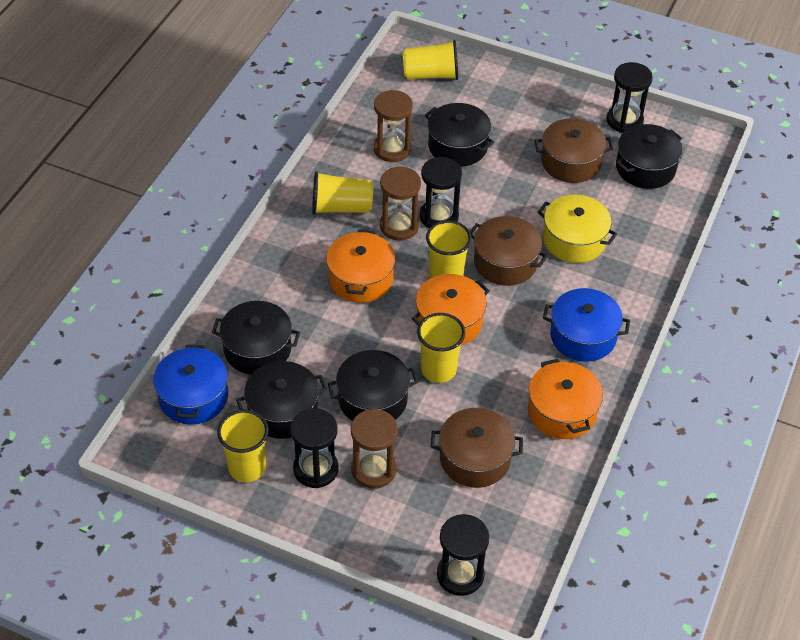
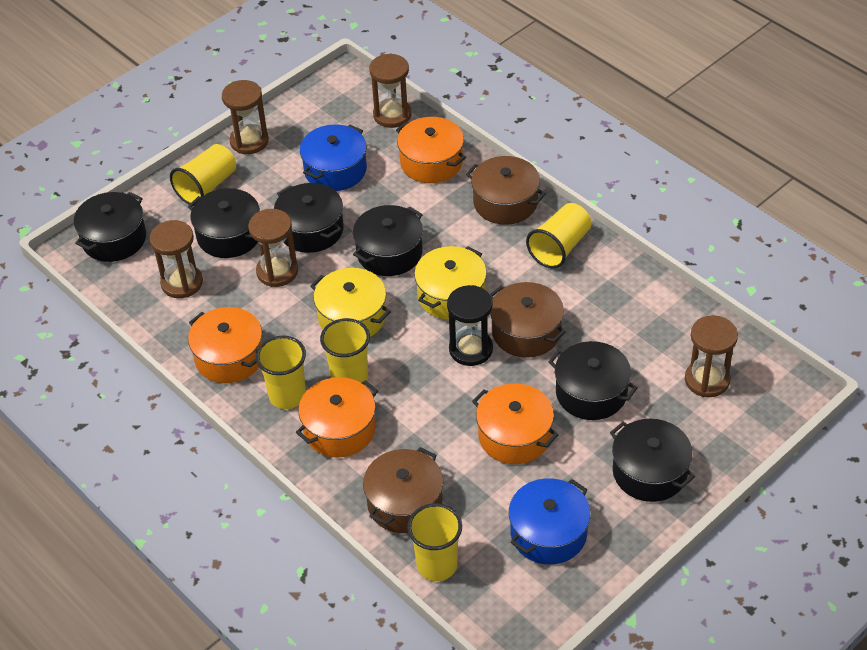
black hourglass: [290,408,339,488] [419,157,462,228] [437,514,490,596] [607,62,653,133] = 4 -> [447,285,493,366] = 1
black pot: [212,301,300,375] [236,361,327,439] [328,350,418,421] [425,103,494,167] [616,124,683,189] = 5 -> [74,192,146,262] [188,188,260,258] [274,183,344,253] [353,205,423,276] [549,341,638,420] [610,419,695,502] = 6
brown hourglass: [351,409,398,489] [374,90,413,162] [380,166,421,241] = 3 -> [150,220,203,298] [222,80,269,154] [248,209,298,287] [369,53,412,128] [685,315,738,397] = 5
orange pot: [326,230,395,303] [412,274,489,345] [528,359,603,439] = 3 -> [188,307,262,383] [296,377,378,458] [396,117,466,183] [472,383,558,464] = 4
yellow pot: [538,195,617,263] = 1 -> [310,268,391,337] [414,246,487,320] = 2

